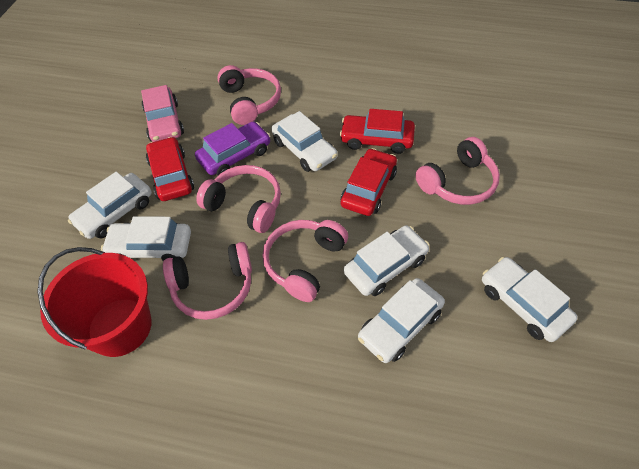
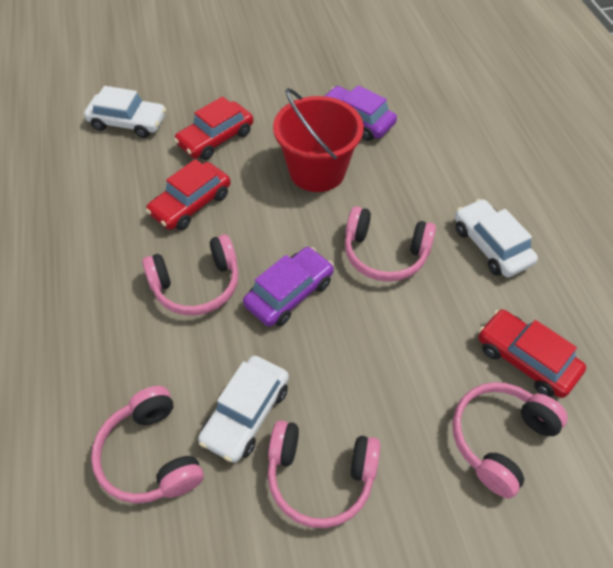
pink car: [141,85,184,142] = 1 -> none = 0
purple car: [195,121,270,175] = 1 -> [243,247,334,327] [325,85,397,141] = 2
white car: [68,172,152,239] [101,216,191,261] [271,111,337,172] [344,225,429,296] [358,278,445,363] [482,257,578,342] = 6 -> [84,86,166,138] [198,356,289,463] [455,199,538,277] = 3

